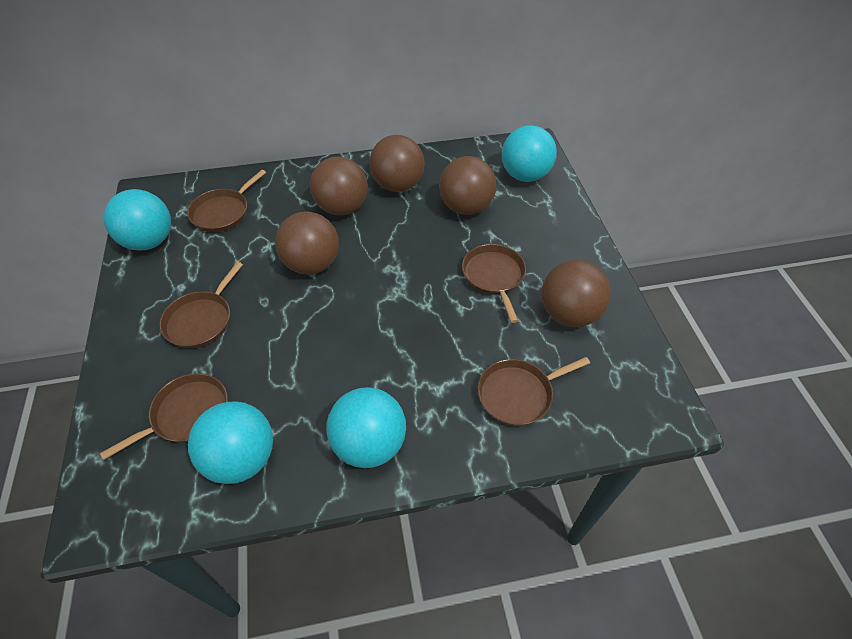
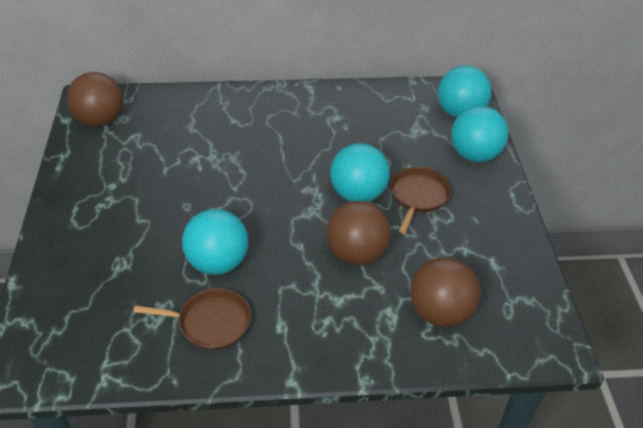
brown ball: [275,211,339,275] [310,157,368,215] [370,135,425,192] [439,156,496,215] [542,260,611,327] = 5 -> [67,72,123,127] [326,201,391,265] [410,257,481,327] = 3
brown pan: [100,373,228,460] [159,262,243,348] [187,170,266,232] [462,244,526,323] [478,357,590,426] = 5 -> [133,288,251,350] [390,167,451,234] = 2

